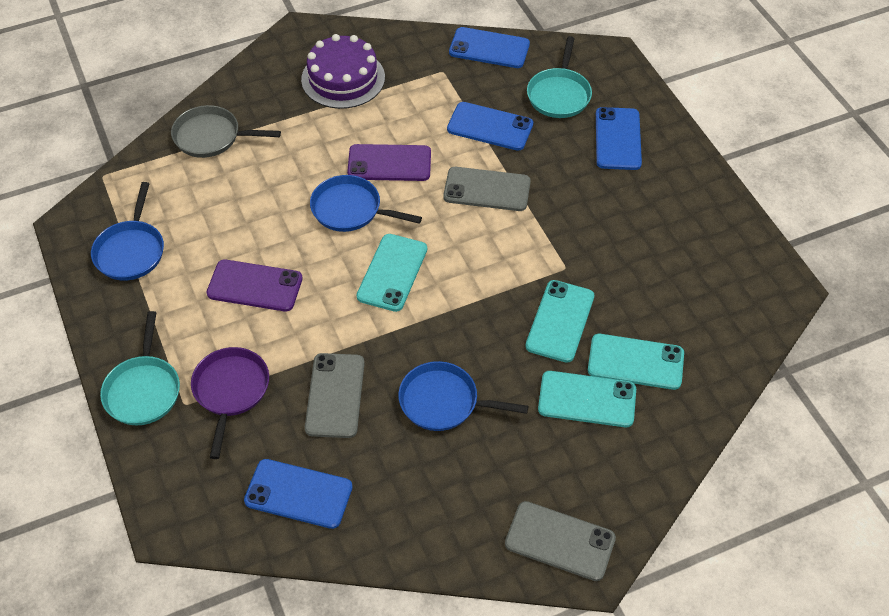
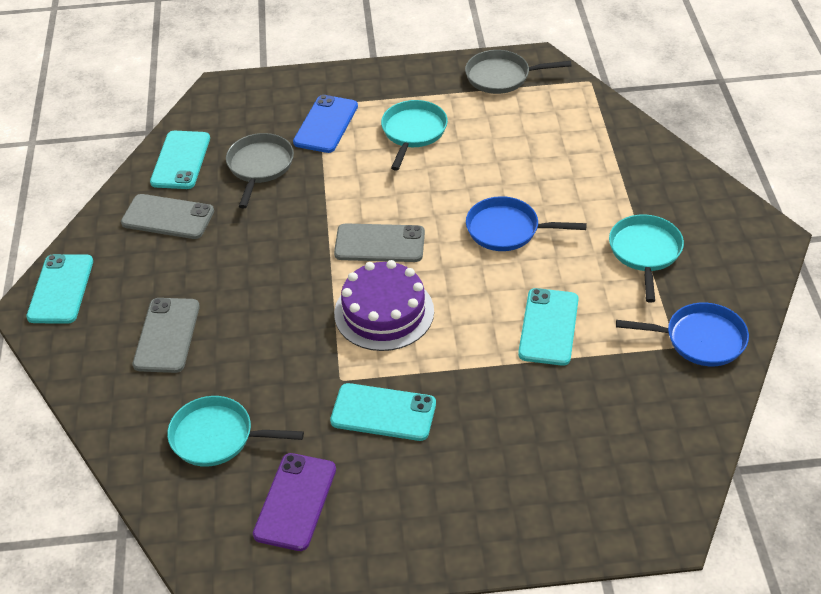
blue pan: [91,182,164,281] [310,175,422,232] [398,361,528,431] = 3 -> [466,196,587,251] [616,303,749,366] = 2
blue phone: [244,459,353,529] [447,102,533,151] [449,27,530,68] [596,107,642,170] = 4 -> [293,95,358,153] = 1
grey pan: [171,105,281,158] = 1 -> [226,133,294,208] [465,50,572,94] = 2
purple pan: [191,347,269,459] = 1 -> none = 0
purple phone: [206,260,303,311] [347,144,431,181] = 2 -> [253,453,336,551] = 1
turquoise pan: [100,311,180,425] [527,36,592,118] = 2 -> [167,396,304,467] [381,100,448,171] [609,214,684,303] = 3

